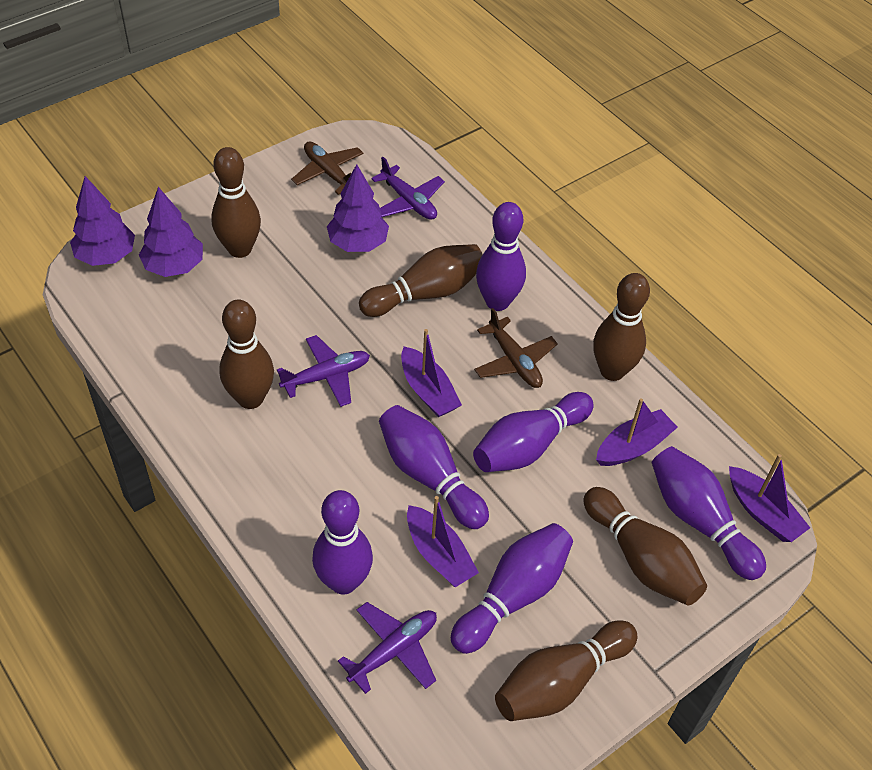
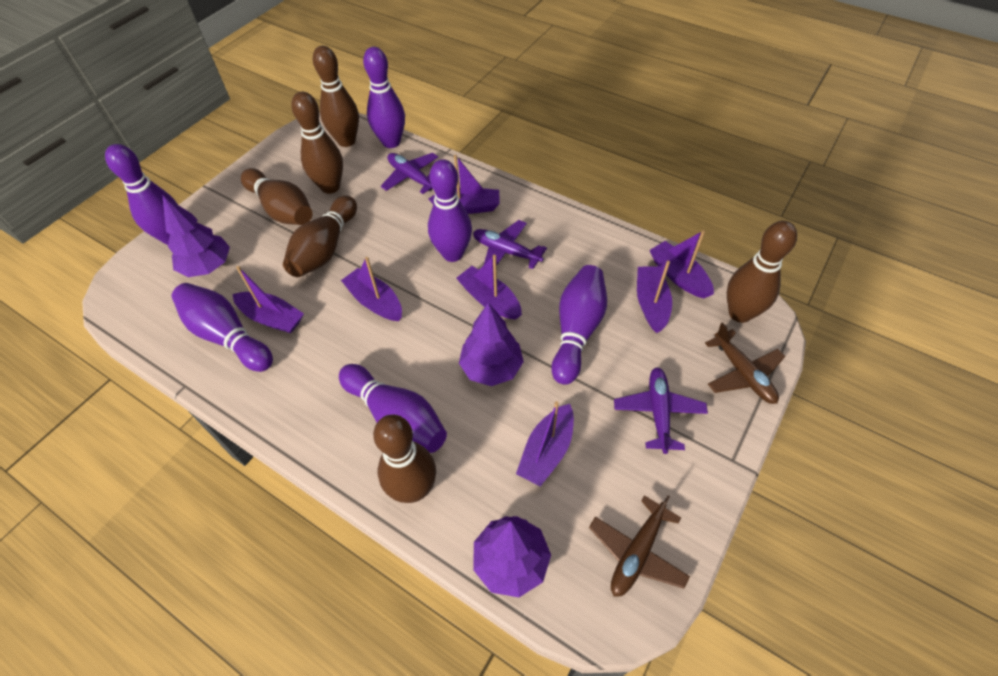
purple boat: [401,329,462,417] [407,496,479,587] [596,398,678,466] [729,454,810,542] = 4 -> [232,266,304,333] [341,257,402,321] [429,155,500,214] [456,255,522,320] [516,401,574,487] [637,261,672,333] [650,230,714,298] = 7

